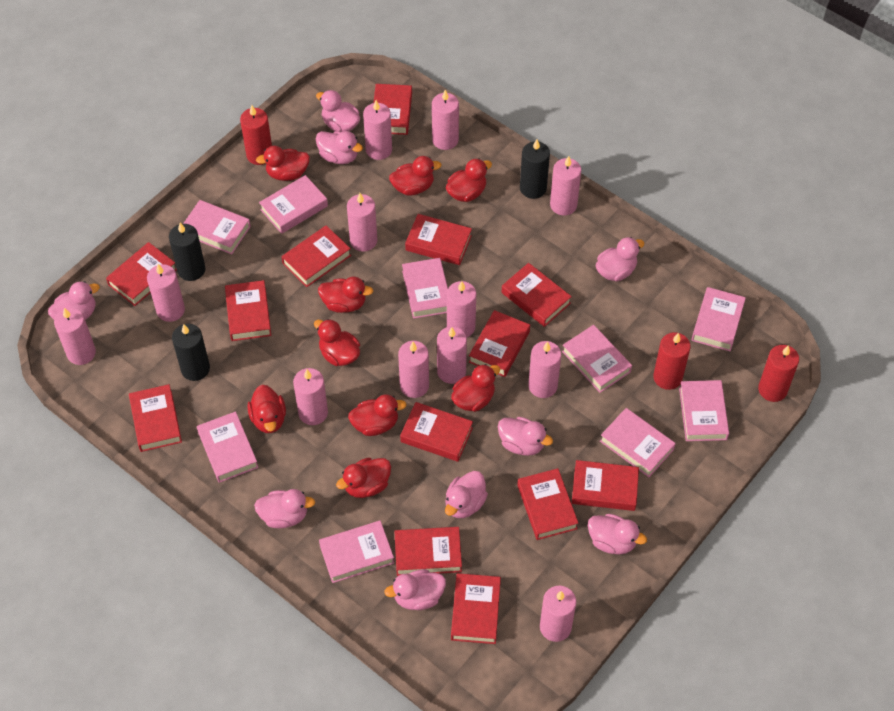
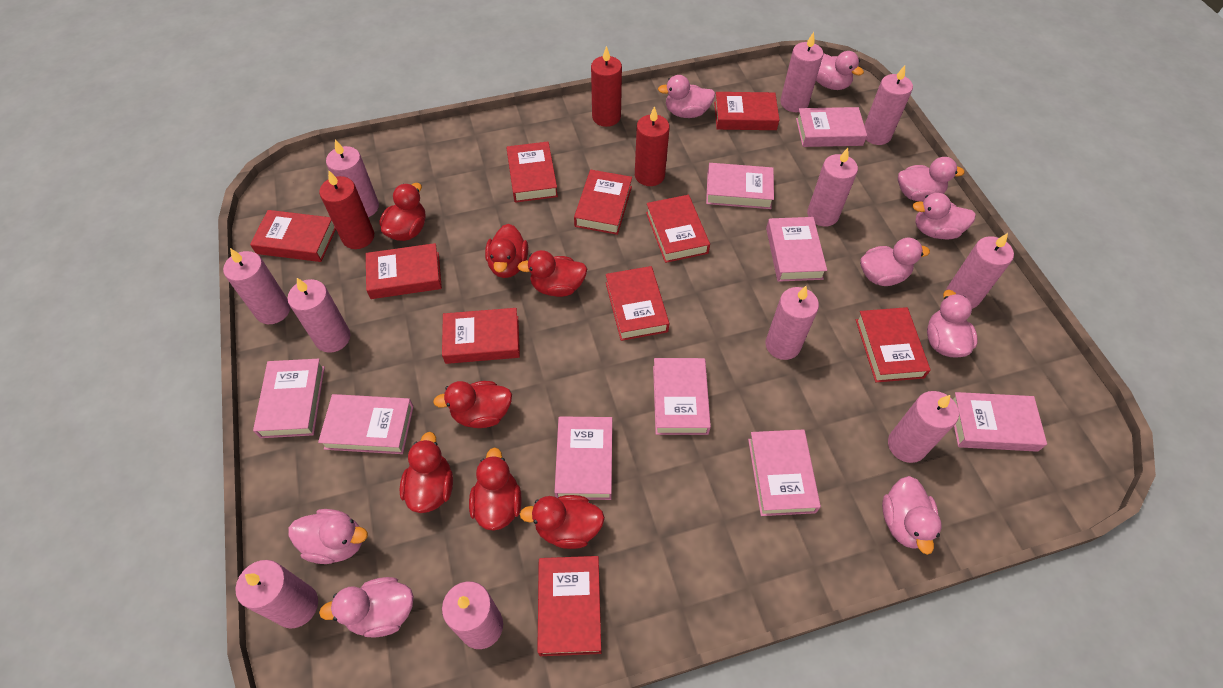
black candle: [169,223,206,281] [172,324,210,381] [520,140,550,199] = 3 -> none = 0
pink candle: [54,308,96,365] [147,264,185,322] [293,368,328,425] [347,193,377,252] [363,100,392,160] [398,341,429,398] [432,90,459,150] [437,327,467,384] [447,281,476,337] [528,341,561,398] [540,586,576,642] [550,156,581,215] = 12 -> [223,248,290,324] [235,560,318,629] [287,278,350,353] [326,139,379,217] [442,581,503,649] [766,286,819,360] [780,32,823,112] [807,148,858,227] [864,65,913,145] [888,391,959,463] [946,233,1014,309] = 11
red book: [106,242,177,306] [129,384,182,452] [225,280,271,341] [281,225,351,287] [373,84,412,135] [394,527,462,576] [400,402,473,462] [405,214,472,265] [451,573,501,644] [469,310,530,377] [502,263,572,327] [517,468,578,540] [572,460,639,511] = 13 -> [250,210,336,262] [366,243,442,299] [442,308,520,364] [507,142,558,203] [537,556,601,656] [574,170,632,235] [606,266,669,341] [646,195,710,263] [714,92,779,130] [856,307,931,382] = 10
red duck: [247,385,286,433] [256,146,310,181] [314,319,360,366] [318,277,373,313] [336,458,391,498] [348,394,406,436] [389,156,442,196] [446,158,492,202] [451,364,500,412] = 9 -> [380,183,426,241] [399,432,453,513] [433,381,512,428] [469,447,522,531] [485,224,528,278] [518,250,587,297] [520,495,605,549] = 7

